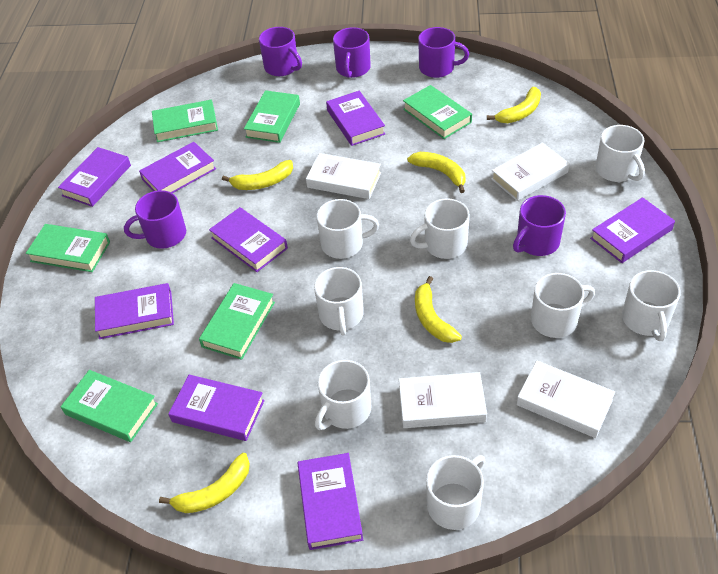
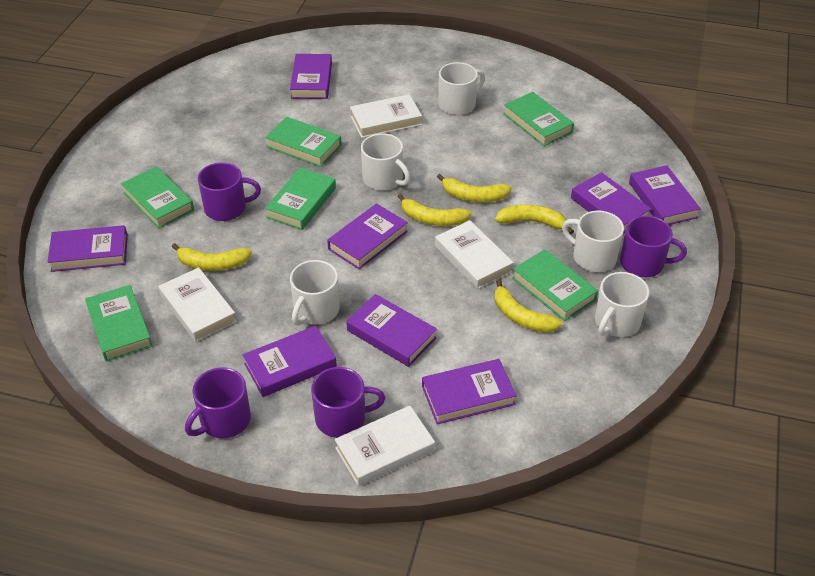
purple mug: [124,190,186,249] [259,27,302,76] [333,27,371,78] [418,27,469,78] [513,195,566,256] = 5 -> [185,367,251,438] [198,162,261,221] [311,367,385,438] [620,216,687,277] = 4
white mug: [314,267,364,336] [315,360,371,430] [317,199,379,259] [410,198,470,259] [426,455,485,530] [531,273,595,338] [595,125,645,182] [622,270,681,341] = 8 -> [290,260,340,326] [361,133,410,190] [438,62,485,115] [562,211,624,272] [595,272,649,337] = 5

